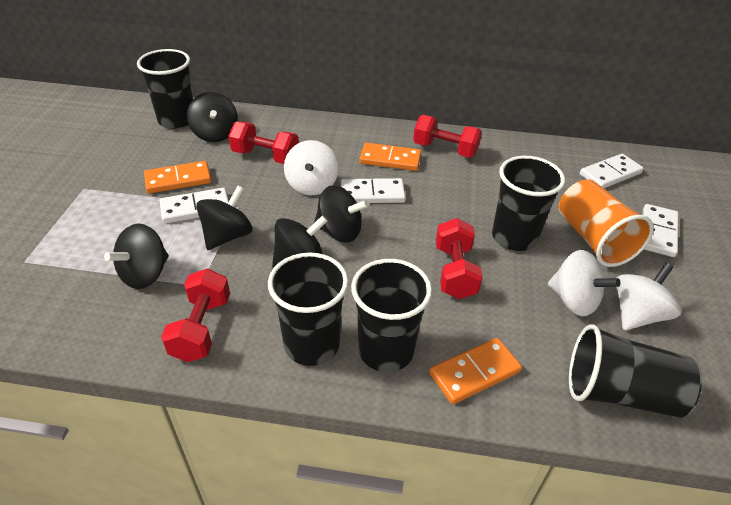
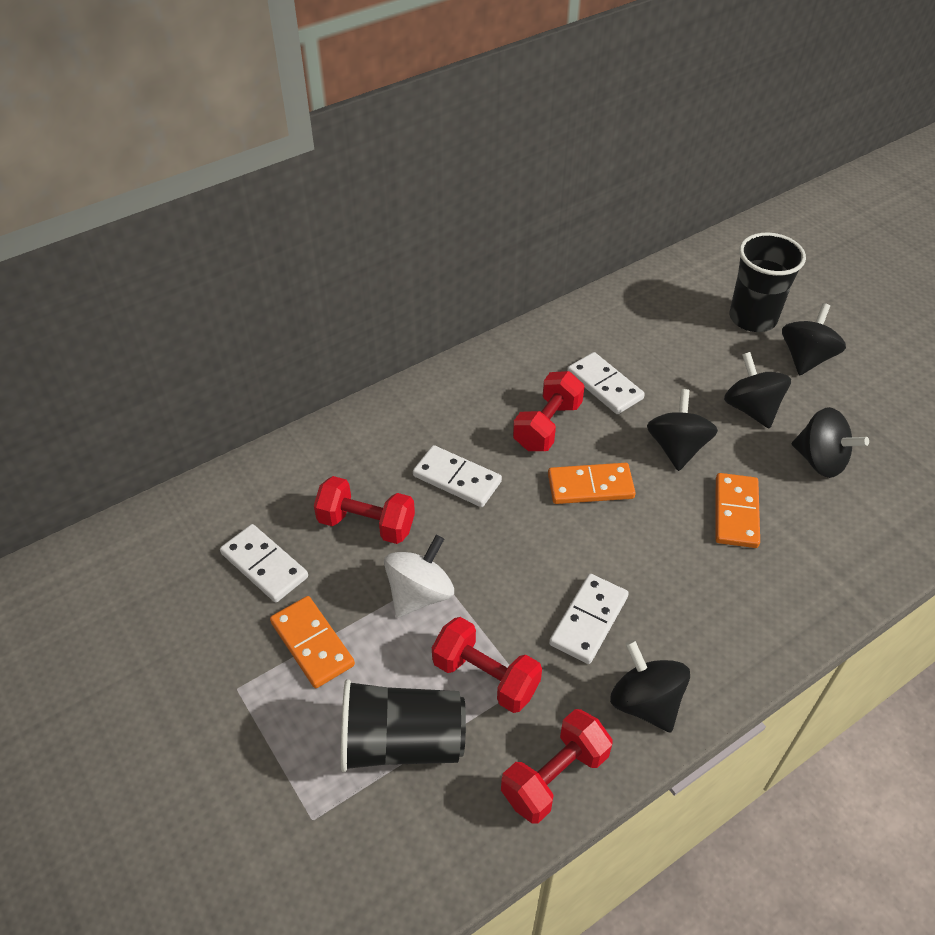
black cup: [137,49,193,129] [268,253,348,366] [351,259,432,372] [492,156,565,251] [569,324,702,418] = 5 -> [340,679,466,772] [730,233,806,332] = 2
orange cup: [559,179,654,267] = 1 -> none = 0
white spinning top: [284,140,339,195] [548,250,620,316] [616,263,681,330] = 3 -> [384,535,454,617] = 1

